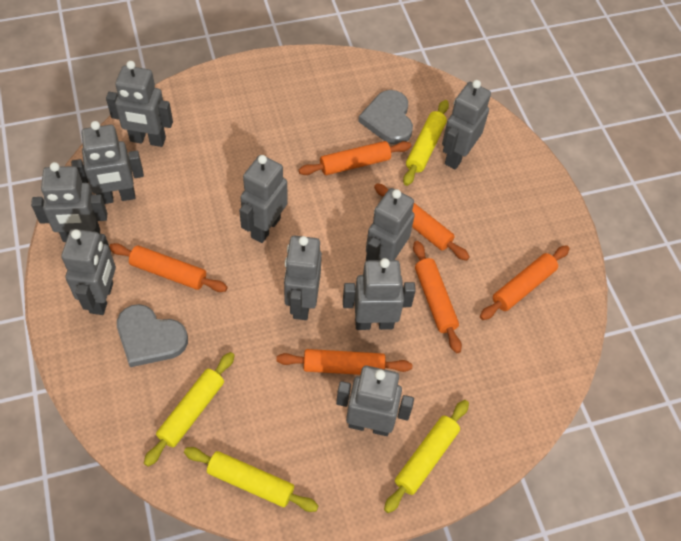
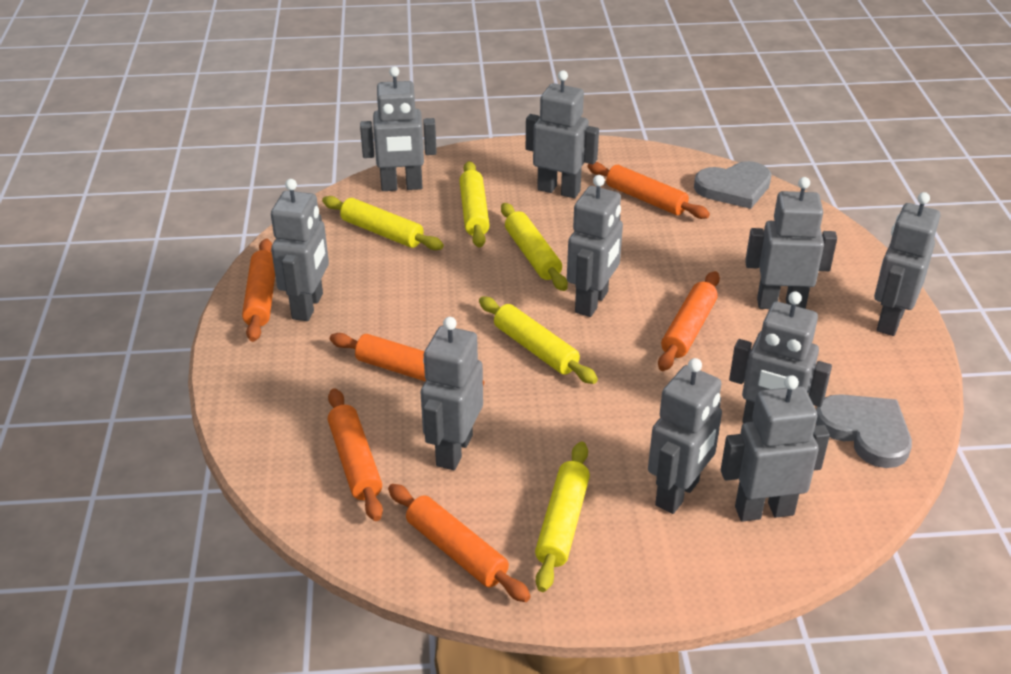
yellow rolling pin: [144,352,235,467] [184,447,319,512] [384,400,469,513] [403,100,449,186] = 4 -> [322,196,444,250] [459,161,490,248] [479,296,598,384] [501,203,568,291] [535,442,590,592] = 5

